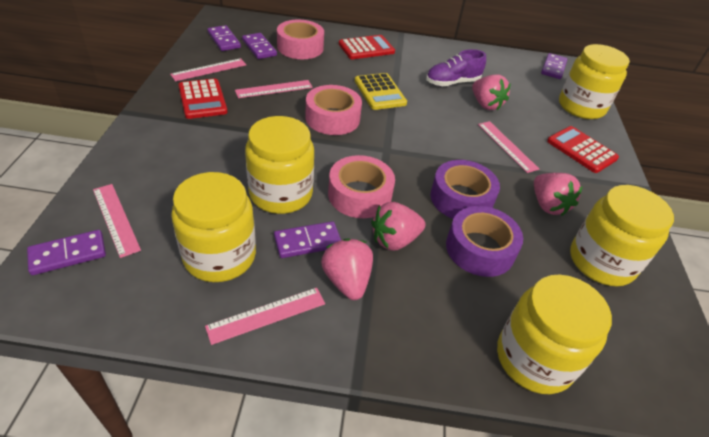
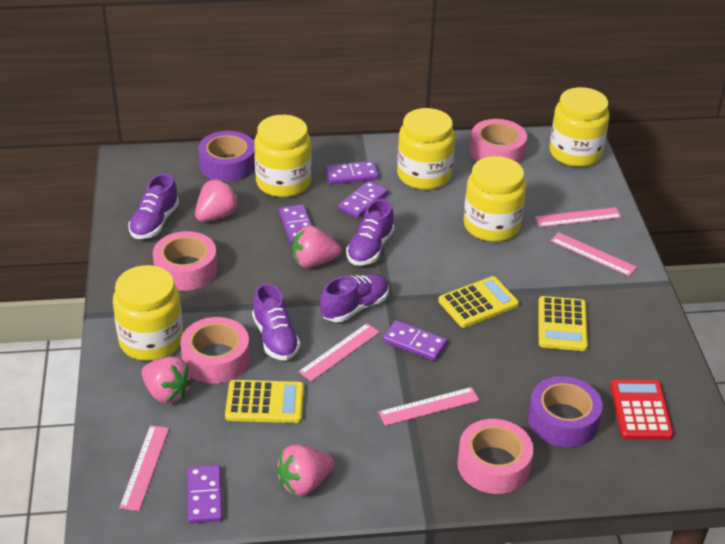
pink tape: [277,20,324,59] [305,85,362,135] [328,155,395,218] = 3 -> [153,231,217,291] [180,317,250,384] [457,419,534,494] [470,119,527,164] = 4
purple shoe: [426,49,486,86] = 1 -> [129,173,179,239] [252,283,300,361] [320,274,389,322] [346,199,395,266] = 4
red calculator: [179,78,228,119] [339,35,395,59] [547,126,619,173] = 3 -> [610,380,674,439] = 1
yellow calculator: [355,73,407,110] = 1 -> [225,380,304,423] [438,276,519,328] [538,296,588,351] = 3

